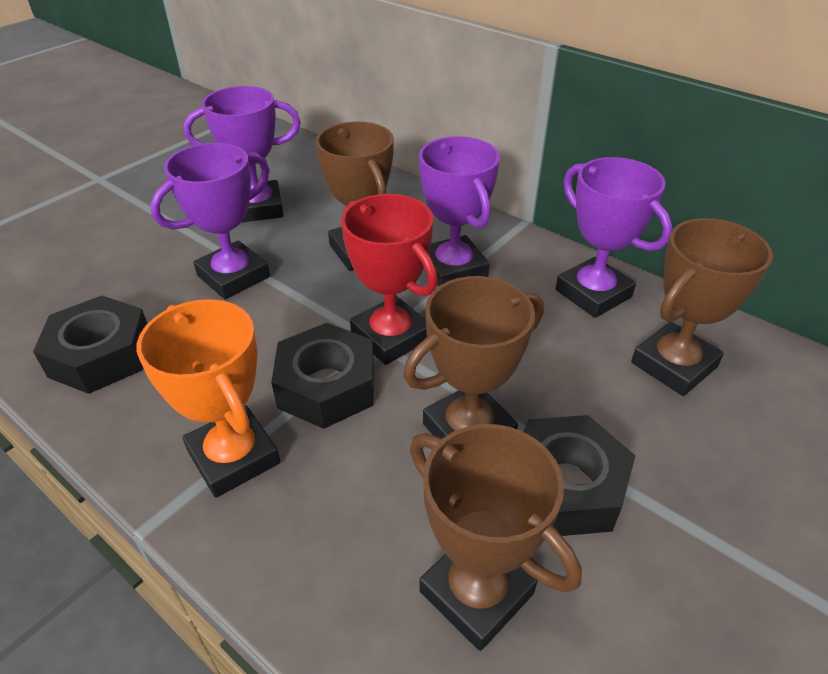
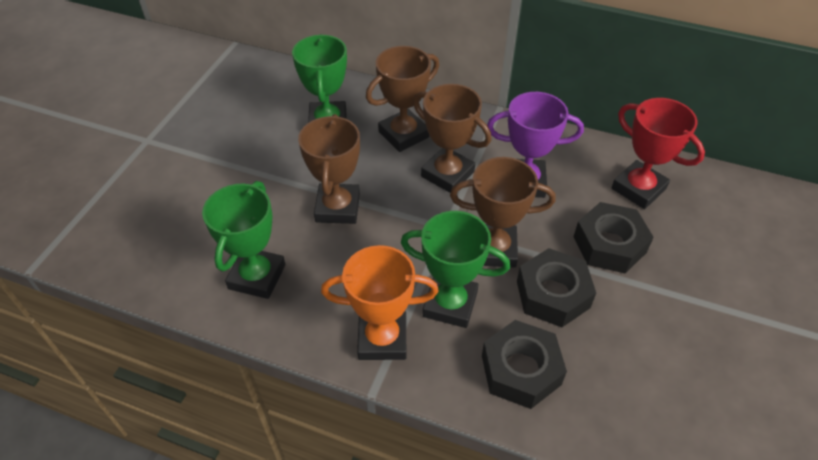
green trophy: none = 0 -> [202,181,285,299] [292,34,347,123] [401,211,510,328] = 3
purple trophy: [150,143,270,299] [184,86,301,223] [419,136,500,287] [555,157,673,318] = 4 -> [487,92,584,198] = 1

